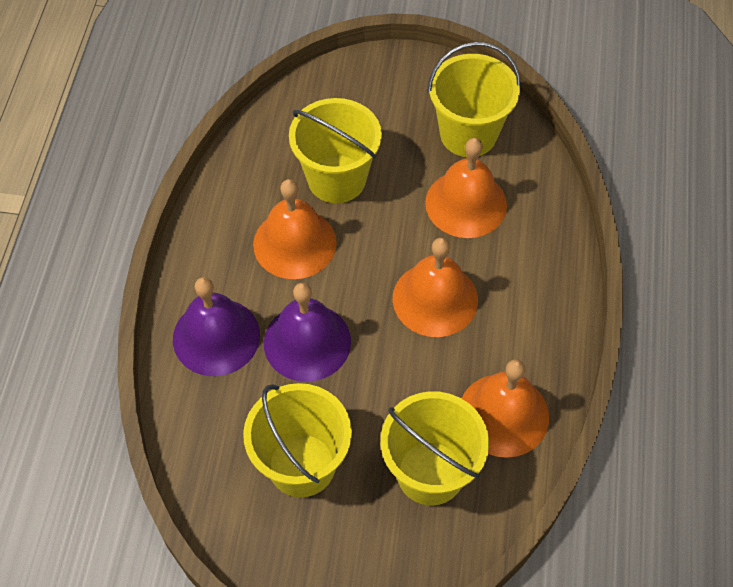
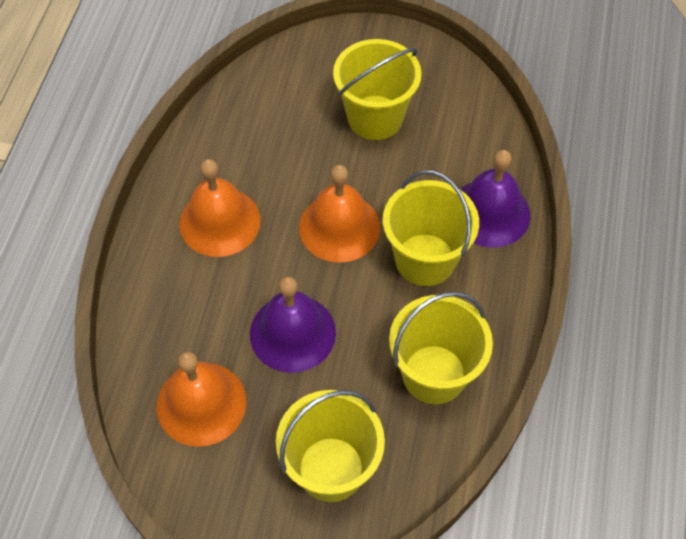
orange bell: [253,179,337,279] [393,238,478,337] [425,138,507,238] [461,359,549,458] = 4 -> [157,352,246,447] [179,159,261,257] [299,165,380,263] = 3

